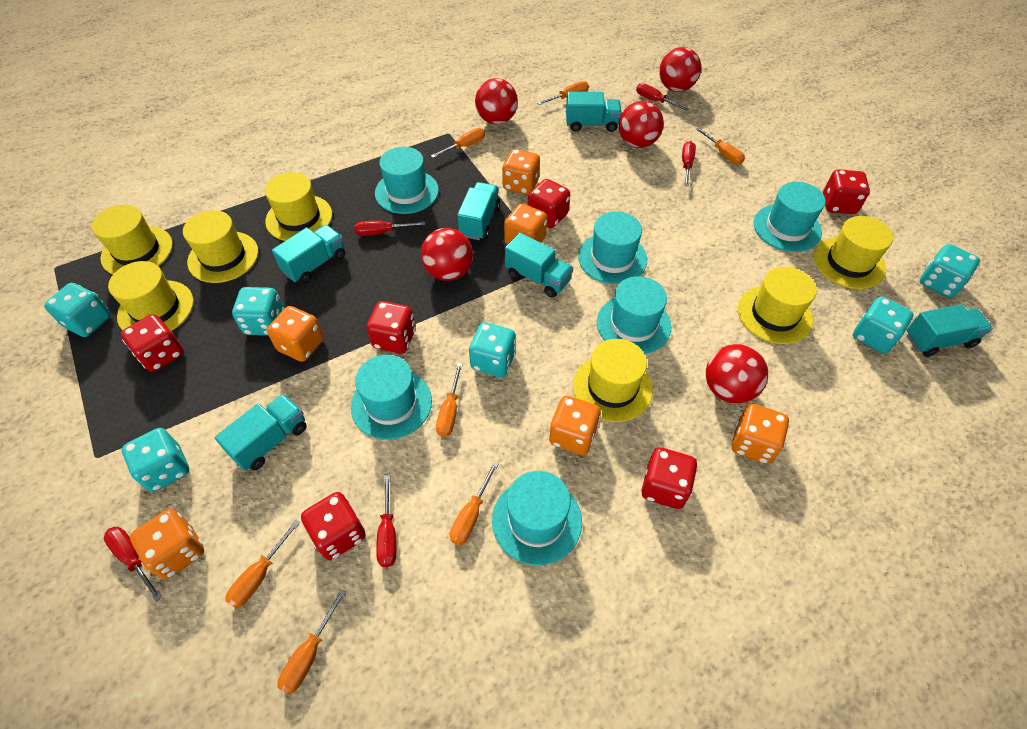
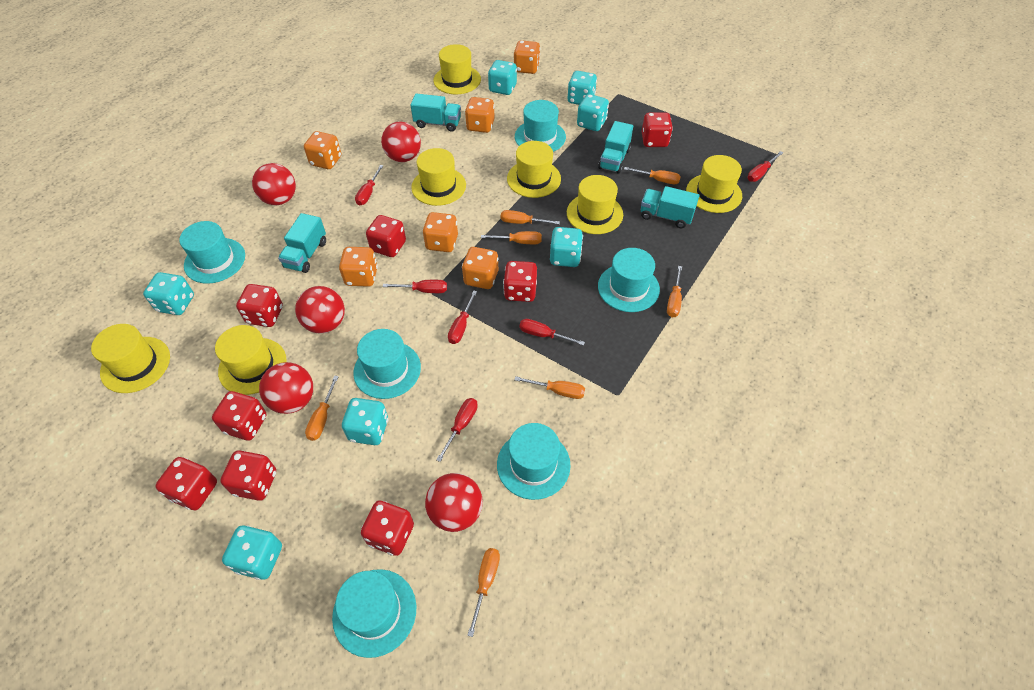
red dice: [121,314,184,372] [301,492,366,560] [366,301,416,354] [528,179,570,228] [642,447,698,509] [823,169,870,214] = 6 -> [155,457,217,510] [212,391,267,441] [220,450,276,501] [236,284,283,327] [361,501,414,556] [366,215,406,257] [503,261,537,302] [642,112,673,147] = 8
red screwdriver: [104,527,162,602] [354,220,425,236] [376,475,396,567] [636,83,689,111] [682,141,696,186] = 5 -> [355,165,383,206] [383,280,447,293] [436,398,478,462] [448,290,477,344] [519,319,585,346] [747,151,783,182] = 6
turquoise dice: [44,283,111,337] [122,428,189,492] [232,287,284,336] [469,322,516,377] [853,297,914,353] [920,244,980,298] = 6 -> [143,272,194,315] [222,526,282,580] [342,398,388,445] [488,60,517,95] [550,227,583,267] [568,71,597,105] [577,94,609,131] = 7
turquoise truck: [215,394,307,471] [272,225,345,284] [457,182,500,240] [505,233,573,298] [566,92,622,132] [906,304,993,357] = 6 -> [278,213,326,273] [411,93,461,132] [598,121,633,174] [641,186,699,228] = 4

